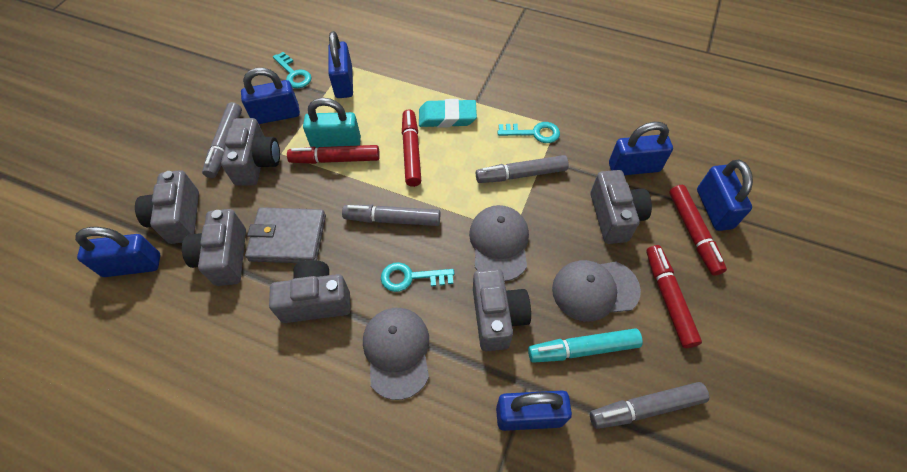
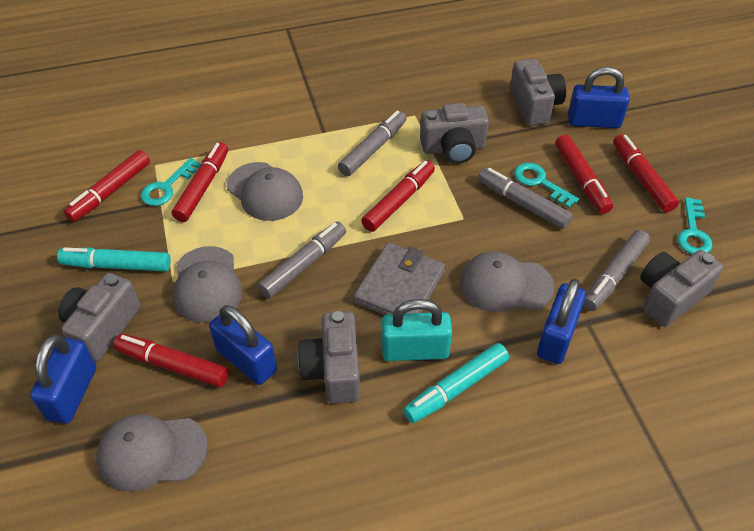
blue padlock: [75,227,160,277] [241,68,300,124] [328,31,353,98] [496,391,572,431] [609,122,673,175] [697,159,753,231] = 6 -> [30,335,96,424] [209,305,277,385] [537,279,586,364] [568,67,630,128] = 4
grey camera: [135,170,199,244] [182,209,246,286] [221,118,280,186] [269,260,351,323] [473,268,531,351] [591,170,652,244] = 6 -> [58,273,140,362] [297,311,360,403] [420,103,489,164] [510,59,566,126] [640,250,723,327] = 5
grey cap: [363,308,429,400] [469,205,529,281] [552,260,641,321] = 3 -> [96,414,208,492] [173,246,242,322] [227,162,303,221] [460,252,555,312] = 4
red marker: [287,145,380,164] [402,109,421,187] [646,245,702,348] [669,185,727,276] = 4 -> [64,150,150,222] [114,334,229,387] [172,142,228,222] [361,160,435,232] [555,135,613,214] [613,134,679,212] = 6
turquoise eraser: [419,99,477,128] = 1 -> none = 0
turquoise marker: [528,328,643,363] = 1 -> [57,247,171,271] [403,343,509,423] = 2

